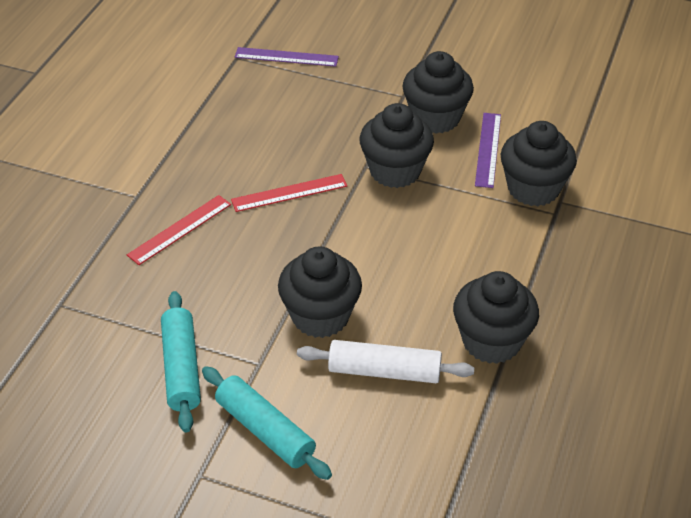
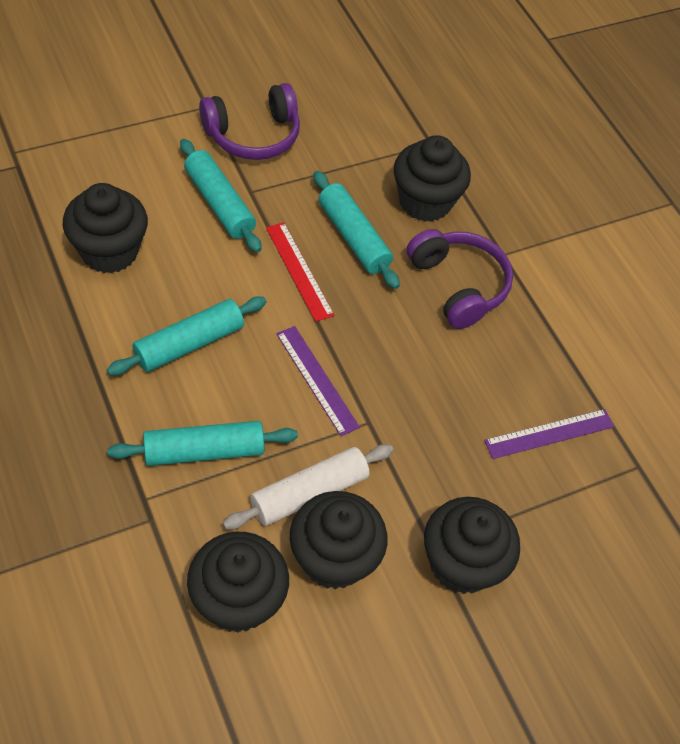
purple headphones: none = 0 -> [199,83,300,160] [407,229,513,329] = 2
red ruler: [127,195,231,265] [231,174,347,212] = 2 -> [266,222,334,322] = 1
turquoise rolling pin: [161,291,201,432] [202,366,332,480] = 2 -> [107,296,267,376] [108,421,298,466] [180,139,262,252] [313,171,400,289] = 4

